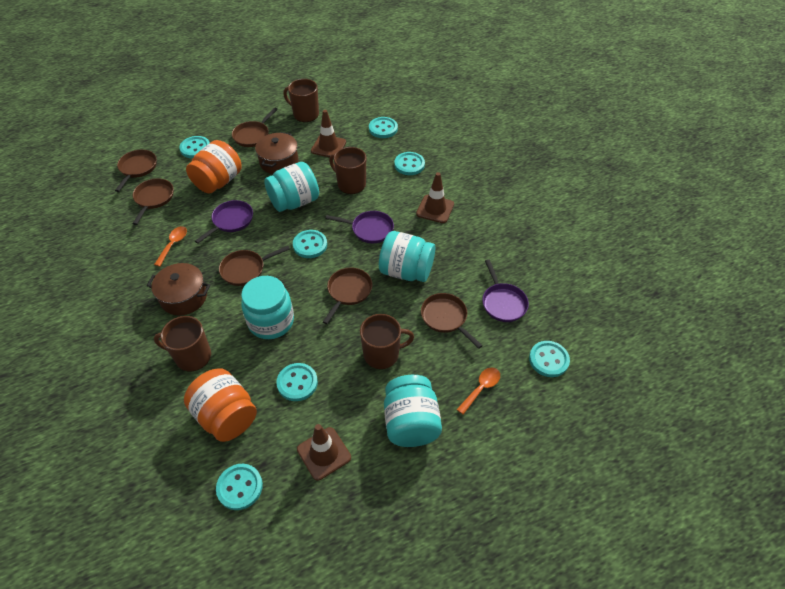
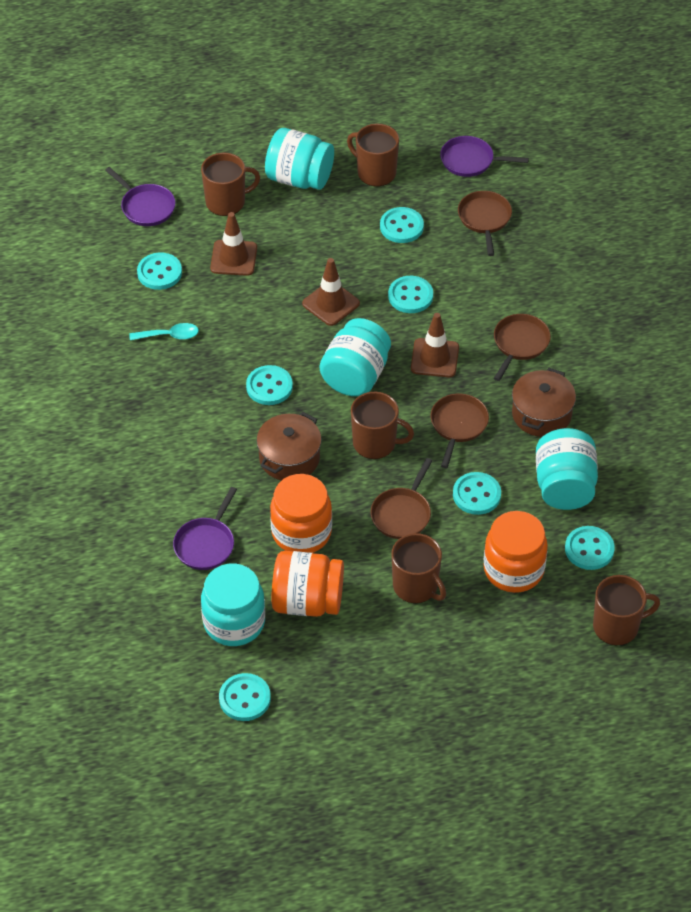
brown mug: [154,316,211,371] [283,79,319,122] [329,147,366,194] [360,314,414,369] = 4 -> [201,153,260,216] [347,124,399,186] [351,392,414,459] [391,533,446,603] [593,575,660,645] = 5
brown pan: [115,149,157,192] [133,178,174,225] [219,246,290,286] [232,108,278,147] [323,268,372,324] [421,293,483,349] = 6 -> [371,458,432,539] [430,394,489,468] [458,191,512,256] [494,314,551,381] = 4
orange jar: [184,368,257,442] [186,140,242,193] = 2 -> [270,474,332,553] [271,551,344,617] [484,511,548,593] = 3
orange spoon: [154,226,187,267] [457,367,500,415] = 2 -> none = 0
turquoise spoon: none = 0 -> [129,323,199,340] = 1

